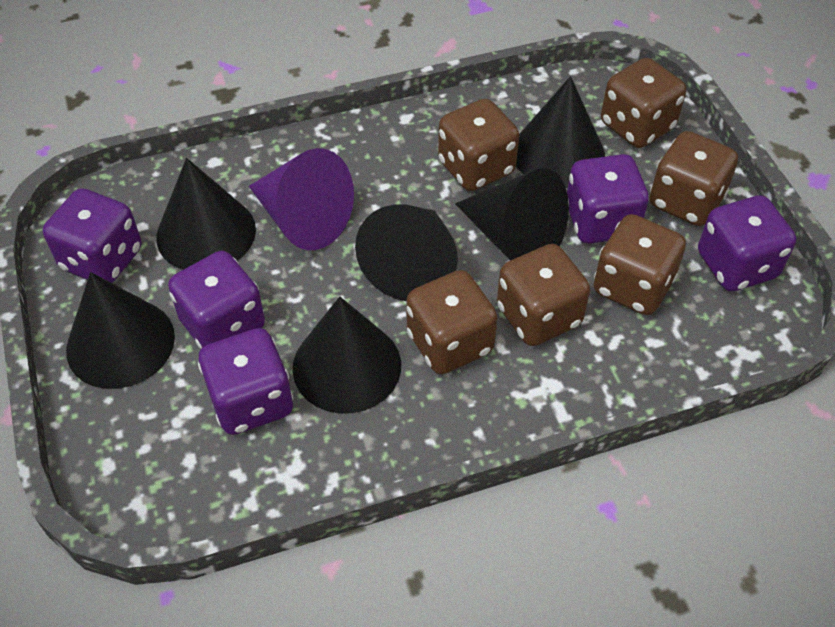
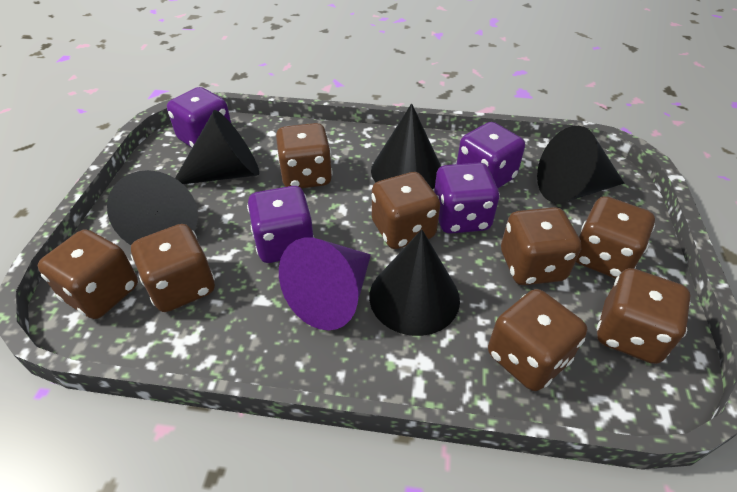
black cone: [66,272,175,389] [156,158,256,270] [293,296,401,414] [355,204,458,301] [455,168,569,260] [516,76,605,188] = 6 -> [107,170,198,245] [175,110,259,184] [369,229,460,336] [371,103,441,190] [537,126,624,203] = 5
brown dice: [406,270,498,374] [438,99,519,191] [497,244,590,346] [594,214,686,315] [601,58,686,148] [650,131,738,226] = 6 -> [38,229,138,319] [131,224,215,312] [276,123,333,188] [371,172,440,249] [488,289,587,391] [501,207,582,285] [576,196,655,279] [597,268,691,364] = 8
purple dice: [43,188,142,283] [168,251,265,349] [198,328,293,435] [567,154,649,244] [698,195,796,291] = 5 -> [167,87,231,148] [247,186,314,263] [434,163,500,234] [457,122,525,188] = 4

